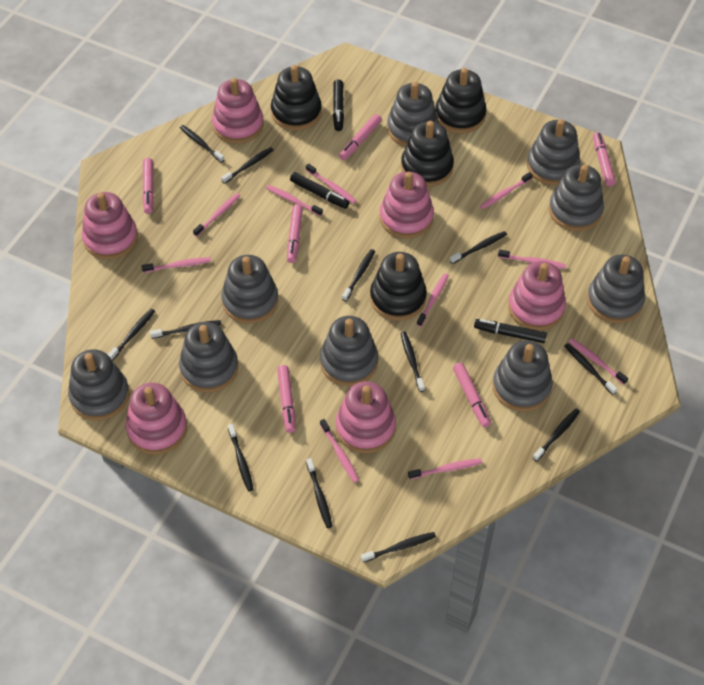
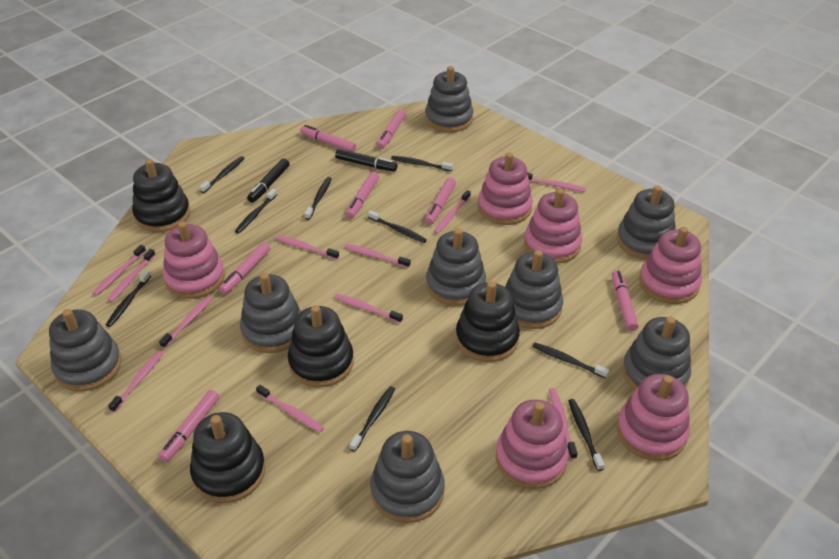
black marker: [290,172,350,209] [333,79,344,131] [474,319,547,343] = 3 -> [247,158,290,203] [335,149,397,171] = 2
black toothbrush: [108,309,155,361] [150,320,221,339] [180,125,224,163] [221,147,273,184] [228,424,254,492] [306,458,332,528] [342,249,375,301] [361,532,436,562] [401,332,425,392] [450,231,507,264] [533,409,580,461] [564,343,617,395] = 12 -> [106,270,151,327] [200,156,245,193] [235,189,277,233] [305,177,332,220] [350,386,395,452] [368,210,427,243] [391,156,453,171] [532,343,609,378] [568,399,605,471] = 9
grey stacking toy: [68,349,130,421] [179,322,238,393] [221,255,278,324] [320,316,378,386] [387,82,439,146] [492,341,553,411] [527,119,581,185] [549,164,604,231] [587,254,645,323] = 9 -> [49,309,122,392] [240,273,301,353] [370,431,445,523] [425,66,473,132] [426,228,486,306] [505,250,563,329] [617,185,675,260] [622,317,691,390] = 8
pink marker: [142,158,154,214] [277,365,296,433] [287,205,303,263] [339,114,382,160] [453,363,491,427] [593,132,616,186] = 6 -> [158,390,219,462] [219,242,270,294] [300,125,356,152] [346,172,379,219] [377,109,406,149] [425,178,456,225] [612,270,639,331] = 7
pink toothbrush: [142,257,211,273] [193,193,241,237] [266,185,323,216] [306,163,357,204] [320,419,359,483] [408,458,482,479] [417,273,449,327] [480,172,533,209] [498,249,566,269] [569,338,628,384] = 10 -> [93,245,146,296] [107,249,155,302] [108,350,164,412] [159,295,213,348] [256,385,324,433] [276,235,339,260] [334,294,403,323] [344,244,411,268] [434,190,471,234] [527,173,586,192] [549,388,578,459] = 11

